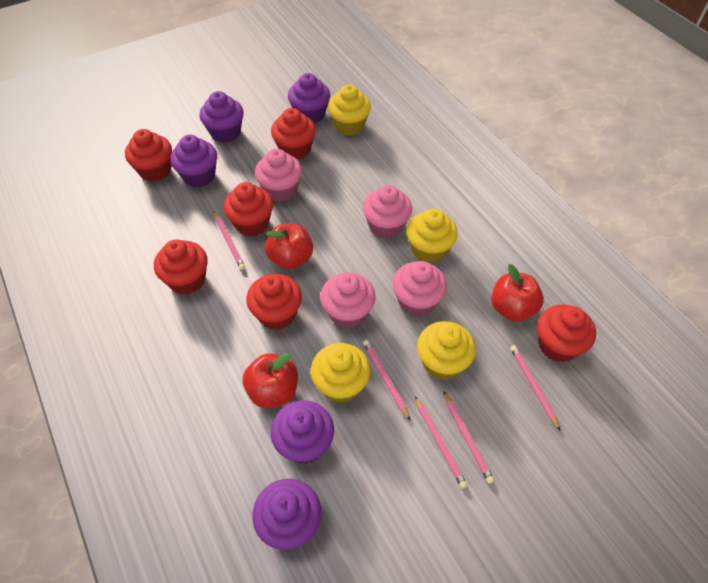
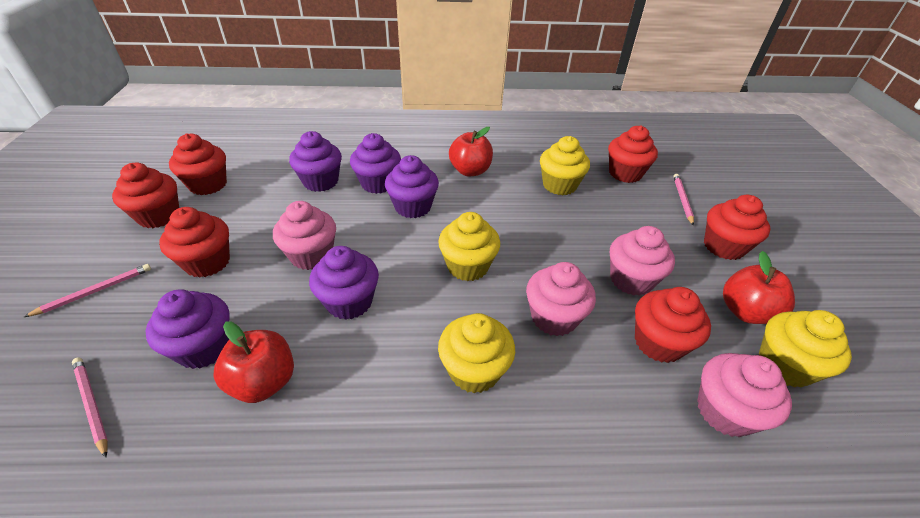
pink pencil: [214,211,245,270] [363,340,410,420] [415,397,467,489] [443,391,494,484] [510,345,560,430] = 5 -> [24,264,151,317] [72,358,108,458] [673,174,694,226] = 3

